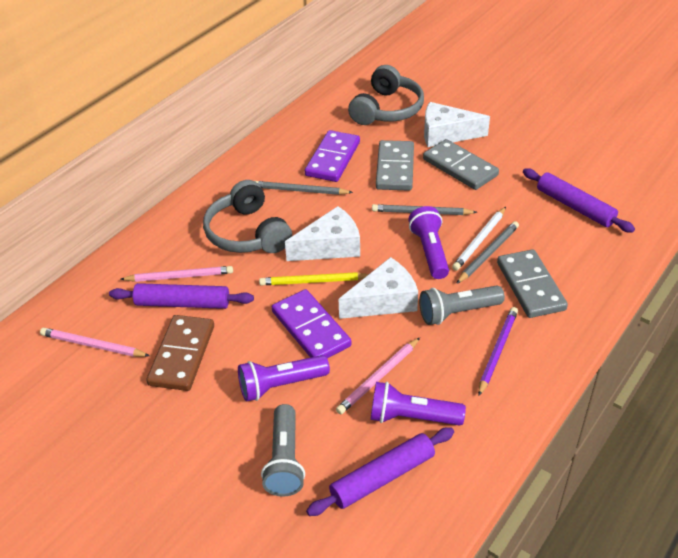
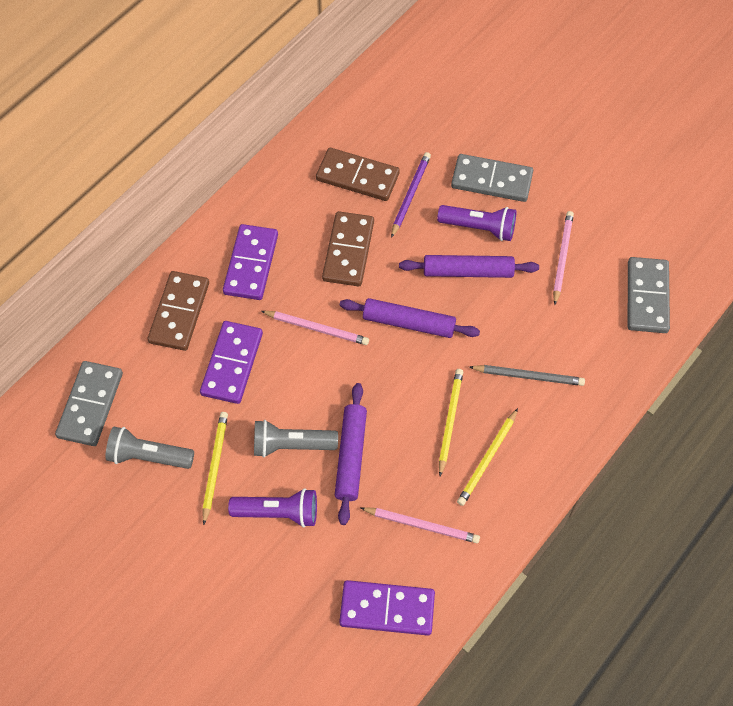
brown domino: [147,315,214,391] = 1 -> [147,271,209,351] [316,148,400,201] [322,211,374,286] = 3
grey headphones: [203,180,292,253] [348,65,424,125] = 2 -> none = 0
grey pencil: [255,181,353,195] [372,204,477,215] [456,221,519,284] = 3 -> [469,365,585,386] = 1
purple domino: [272,289,351,358] [305,130,360,182] = 2 -> [200,321,263,404] [223,224,278,300] [339,580,435,636] = 3
purple flashlight: [238,355,330,402] [370,382,466,426] [408,206,449,279] = 3 -> [228,488,317,528] [437,205,516,241] = 2
white cheese: [285,206,360,261] [339,257,418,319] [424,102,490,147] = 3 -> none = 0
white pencil: [452,207,506,271] = 1 -> none = 0
yellow pencil: [259,272,369,285] = 1 -> [202,412,228,525] [439,369,463,476] [457,408,518,506] = 3

